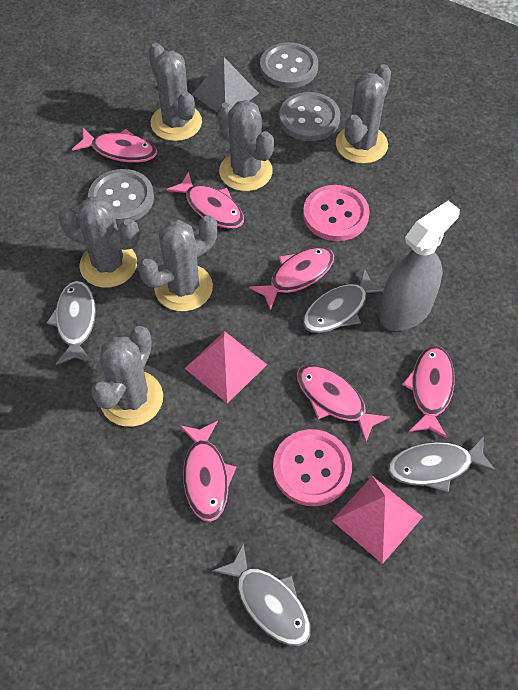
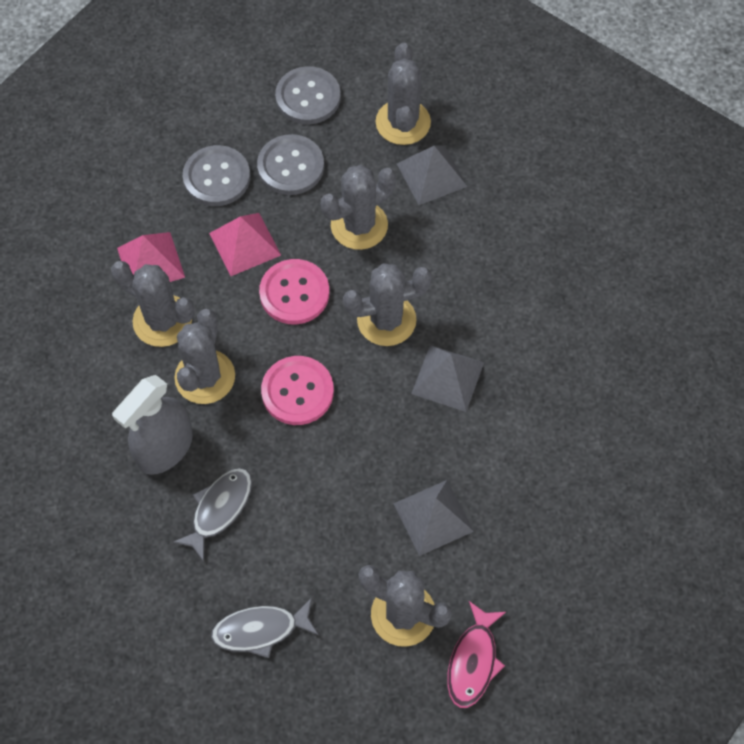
grey fish: [46,281,96,365] [212,543,311,646] [303,269,384,333] [388,436,496,492] = 4 -> [173,468,252,562] [211,598,319,658] = 2
grey pyramid: [192,57,259,112] = 1 -> [393,480,474,556] [397,145,468,205] [411,345,484,412] = 3
pink fish: [72,128,157,163] [166,171,244,229] [180,421,236,522] [249,247,334,311] [297,365,390,443] [402,346,455,438] = 6 -> [447,601,506,708] = 1

